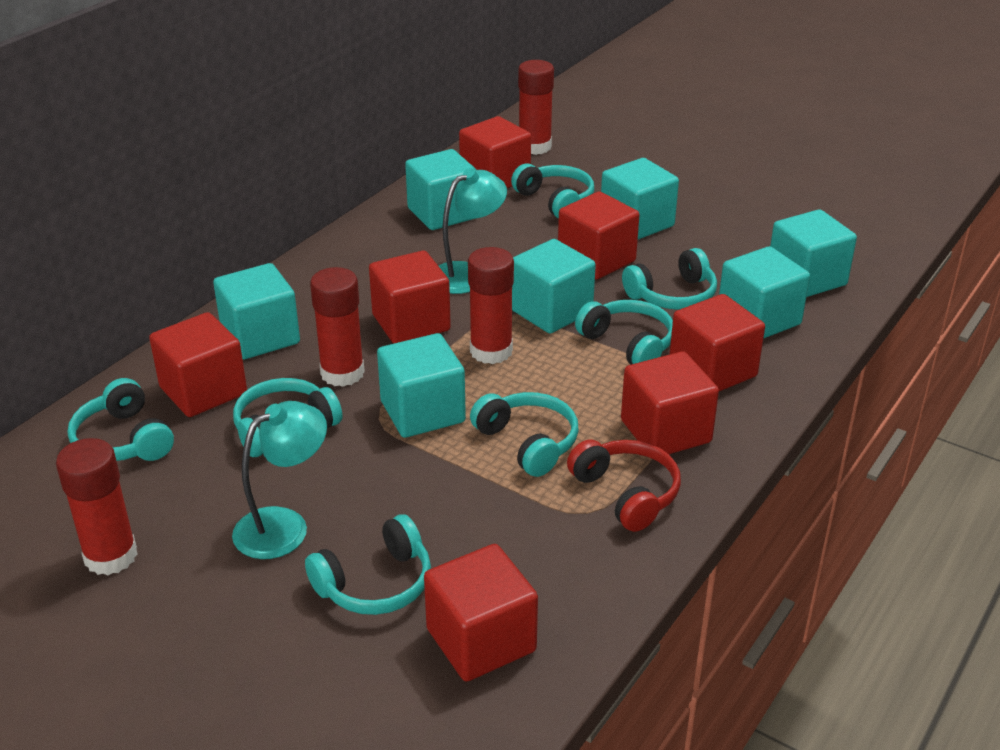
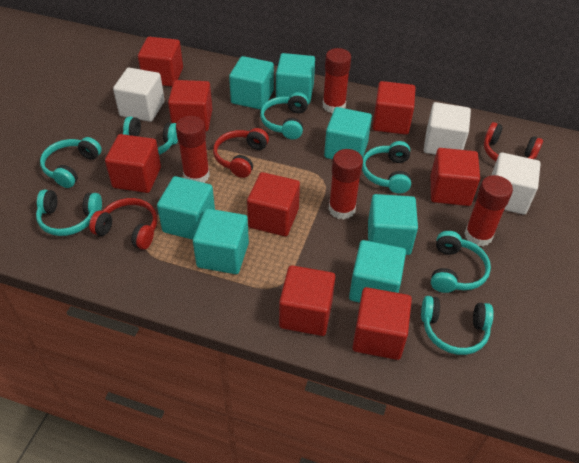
red cube: [149,312,247,417] [369,251,451,344] [424,544,538,682] [459,116,531,188] [558,191,639,280] [621,351,719,454] [669,294,765,391] = 7 -> [105,134,161,193] [138,37,183,86] [168,80,212,131] [247,172,300,236] [279,265,335,336] [352,287,412,360] [372,81,416,135] [431,148,480,206] = 8
red headphones: [567,440,681,532] = 1 -> [89,198,157,250] [213,128,269,178] [484,122,543,162] = 3
turquoise lamp: [232,401,327,559] [439,168,507,294] = 2 -> none = 0
white cube: none = 0 -> [113,68,165,122] [424,102,471,155] [491,153,541,215] = 3

